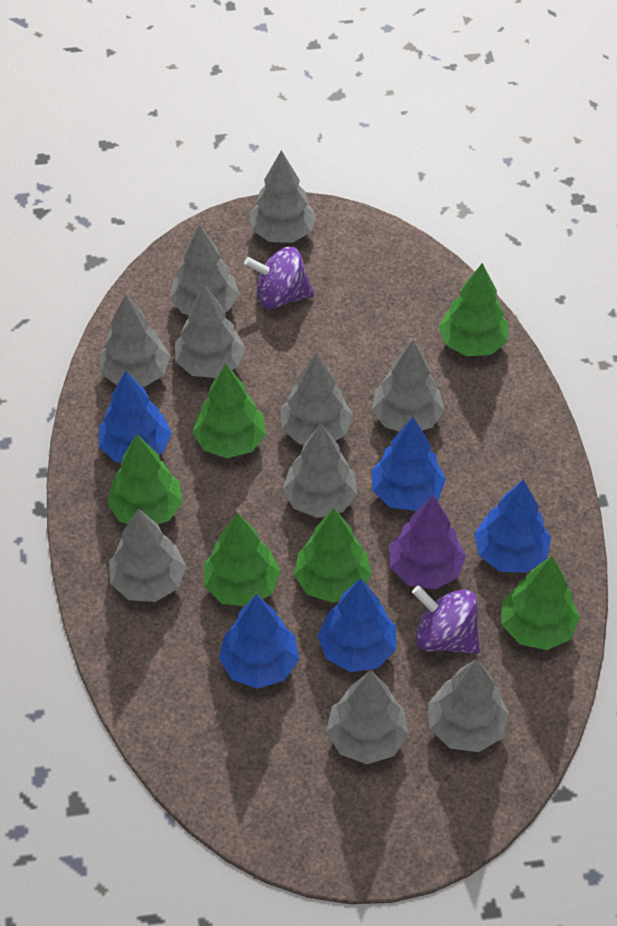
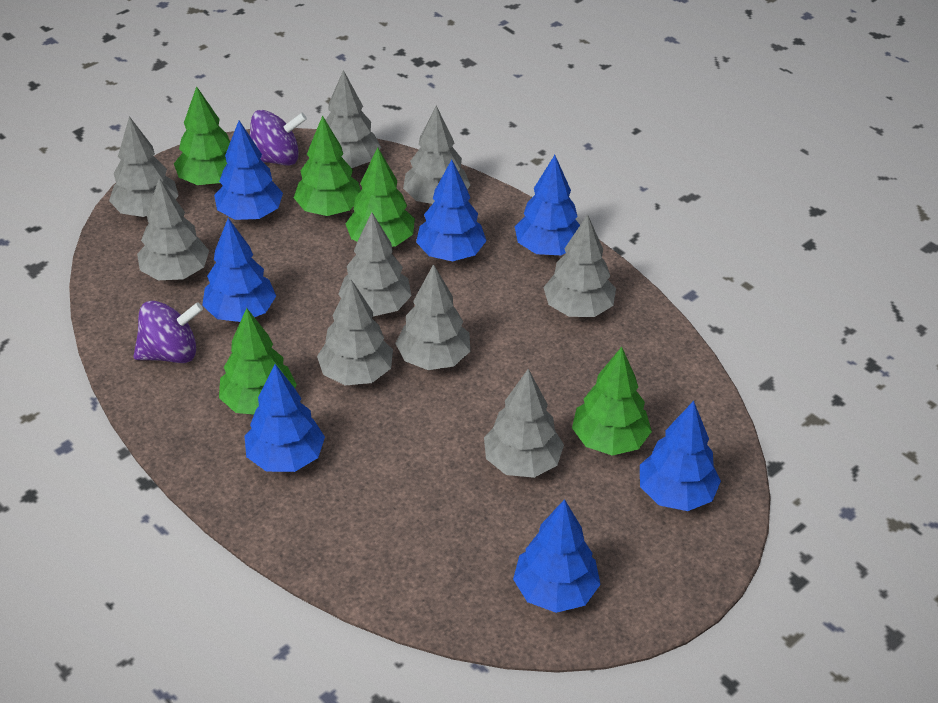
blue tree: [99,370,172,463] [219,594,299,689] [318,578,396,672] [372,417,446,511] [474,479,551,573] = 5 -> [202,218,276,322] [214,121,283,220] [244,364,325,472] [416,160,487,262] [513,499,601,613] [515,155,580,255] [640,401,721,511] = 7
green tree: [107,434,183,524] [193,364,266,458] [204,513,281,606] [294,508,372,603] [439,263,509,356] [502,556,580,650] = 6 -> [174,86,230,185] [219,308,297,415] [294,115,361,216] [345,147,415,247] [572,347,652,456] = 5
grey tree: [99,294,170,387] [109,508,186,602] [170,224,239,315] [175,284,245,378] [249,150,316,243] [280,353,353,445] [283,423,358,518] [326,671,409,764] [372,340,445,432] [428,659,509,752] = 10 -> [109,116,179,217] [137,178,209,280] [317,280,393,385] [326,70,381,168] [338,213,412,317] [395,264,470,370] [403,106,470,204] [484,369,564,478] [543,214,616,317] = 9
purple tree: [389,495,466,589] = 1 -> none = 0

